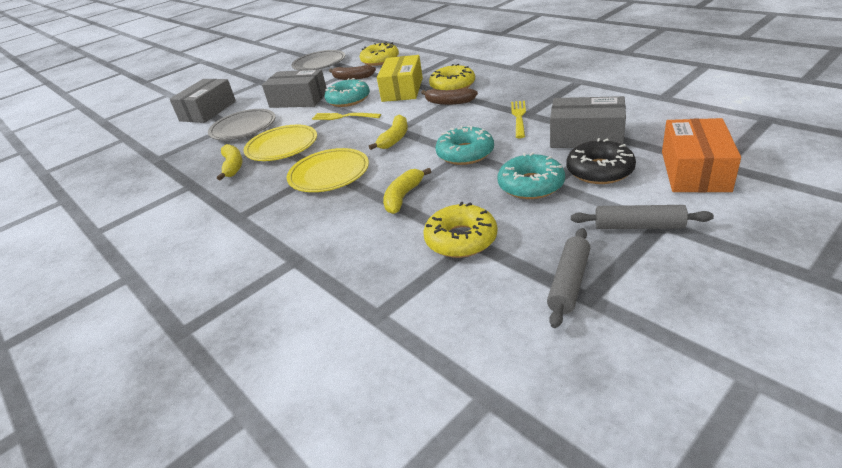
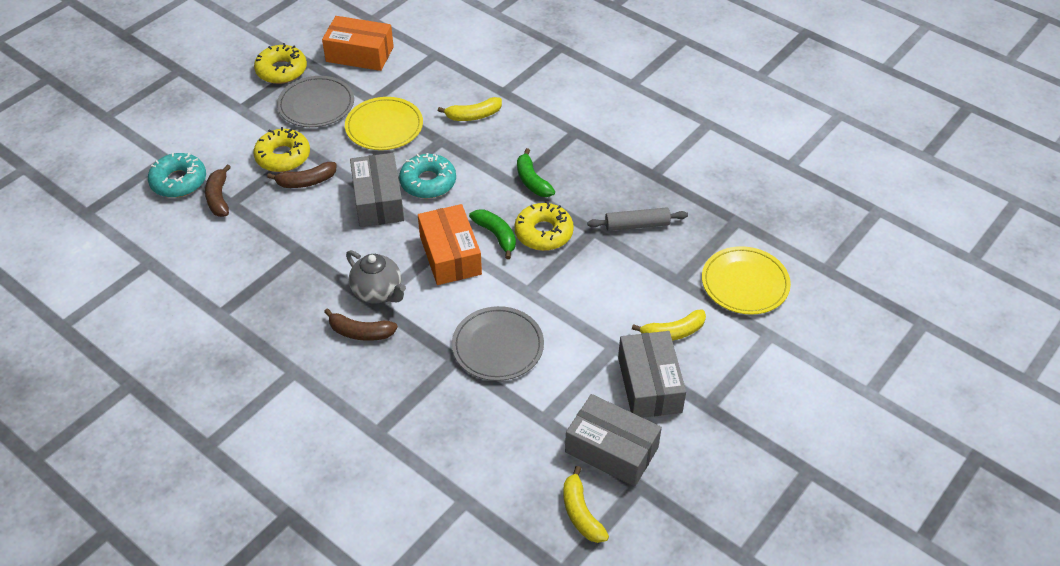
black donut: [567,138,636,184] = 1 -> none = 0
brown banana: [329,65,376,80] [421,88,478,105] = 2 -> [205,164,231,217] [267,162,337,188] [324,308,398,341] = 3
green banana: none = 0 -> [469,209,516,259] [517,148,555,197] = 2
grey rolling pin: [547,228,590,328] [571,205,714,229] = 2 -> [587,207,688,231] = 1
grey teapot: none = 0 -> [346,250,406,303] = 1
orange box: [662,118,741,193] = 1 -> [322,16,394,71] [418,204,482,285] = 2
turquoise donut: [325,78,370,107] [435,126,494,165] [497,152,565,199] = 3 -> [148,152,206,198] [399,153,456,199] = 2
yellow box: [377,55,423,102] = 1 -> none = 0
yellow fork: [312,113,381,120] [511,101,526,138] = 2 -> none = 0

